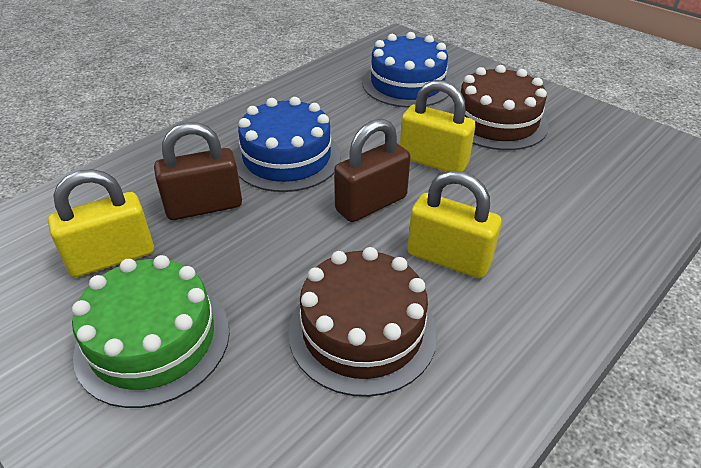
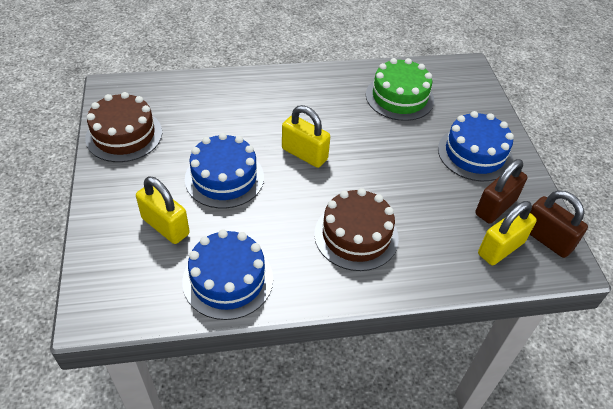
blue cake: [234,97,341,192] [363,32,453,108] = 2 -> [182,229,273,320] [185,133,264,208] [438,111,514,181] = 3

